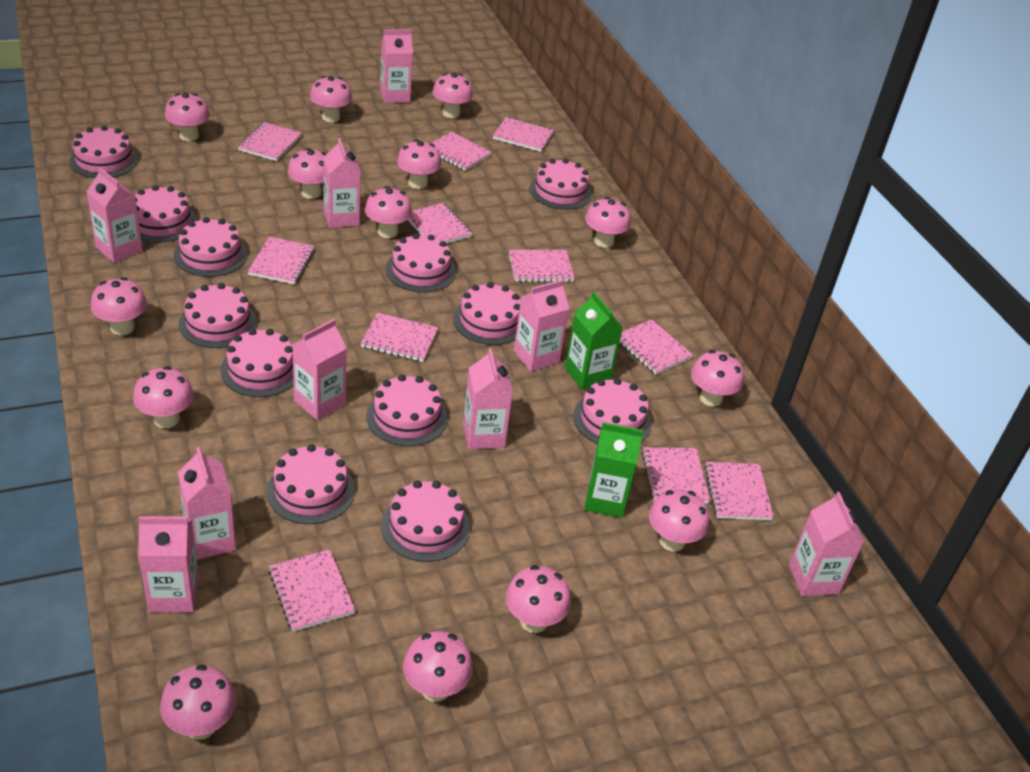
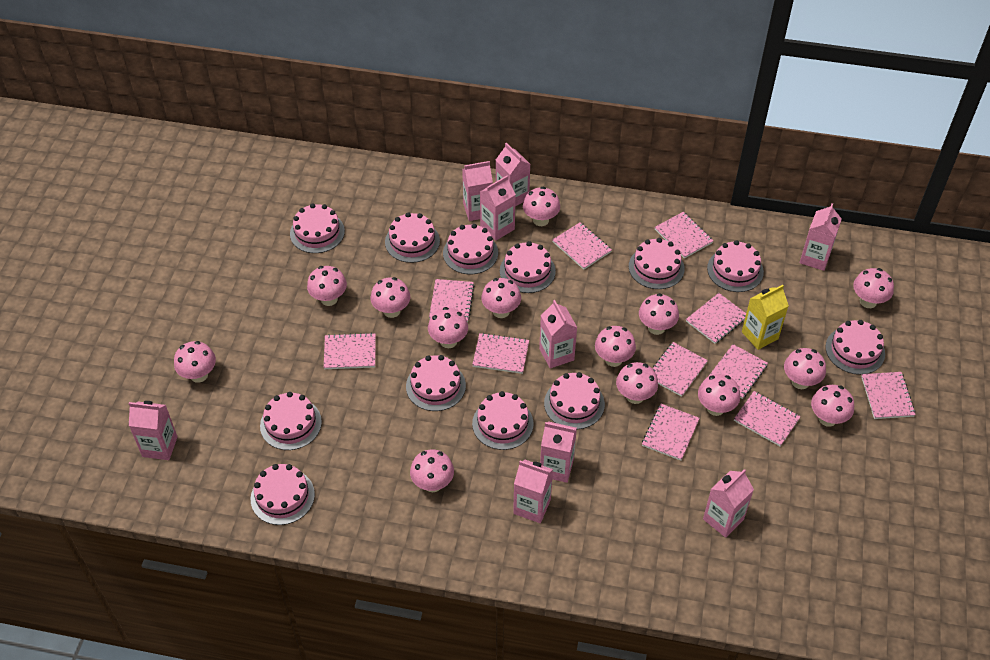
green carton: [565,291,623,389] [585,422,643,518] = 2 -> none = 0
yellow carton: none = 0 -> [742,285,789,350] = 1

